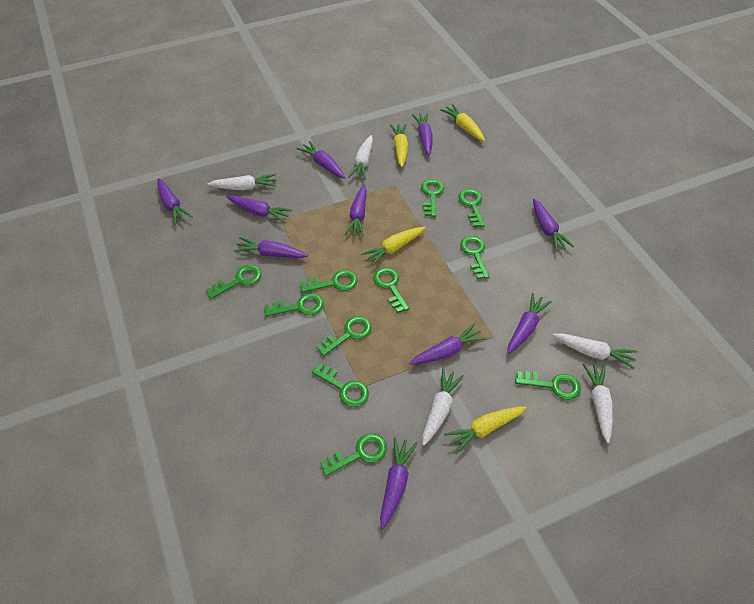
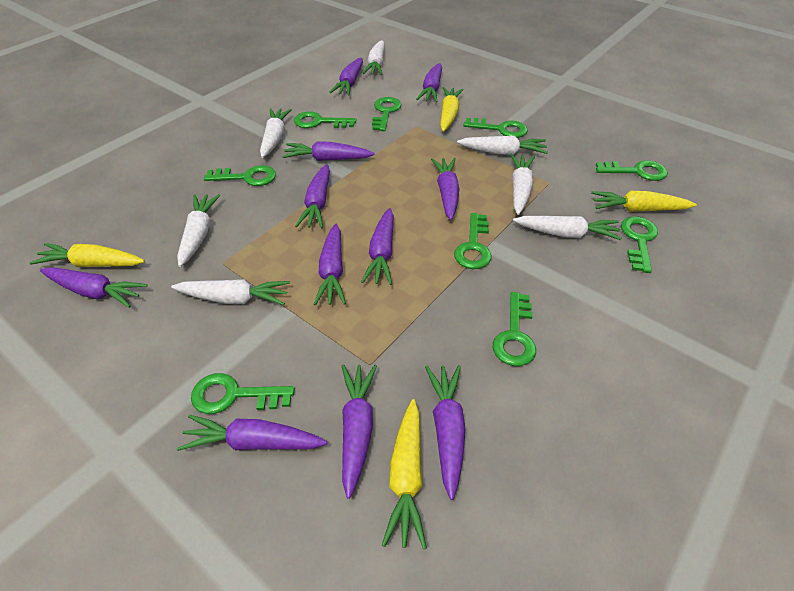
green key: [206,265,261,299] [264,293,324,316] [300,270,358,293] [312,363,369,407] [316,316,372,356] [320,433,387,476] [373,267,409,313] [421,179,444,217] [458,189,485,227] [460,236,489,279] [515,371,581,400] = 11 -> [191,373,295,414] [204,165,276,186] [294,111,356,128] [372,97,401,131] [454,213,491,269] [463,118,528,138] [493,292,536,366] [596,160,668,181] [621,216,658,273] = 9
purple carrot: [157,178,193,225] [227,195,292,223] [234,237,308,258] [297,141,345,179] [344,185,367,237] [380,437,418,529] [409,323,486,365] [412,113,433,155] [507,293,552,354] [533,199,574,252] = 10 -> [40,267,148,308] [177,415,327,451] [282,141,375,161] [295,164,330,228] [314,224,346,305] [329,58,363,96] [342,364,377,499] [361,208,394,285] [416,63,442,102] [425,365,465,500] [431,158,459,220] = 11
white carrot: [208,174,276,190] [348,135,373,180] [422,368,464,446] [552,333,637,369] [583,364,613,443] = 5 -> [171,279,290,305] [177,194,220,267] [260,108,292,158] [362,40,385,75] [457,136,548,155] [510,154,535,215] [513,216,622,240] = 7

